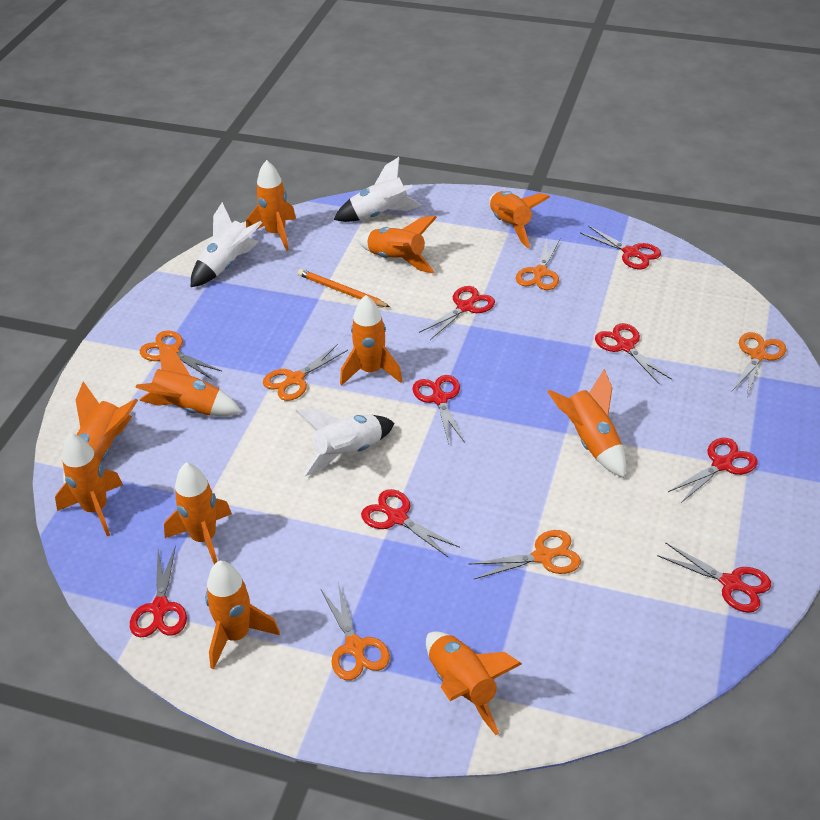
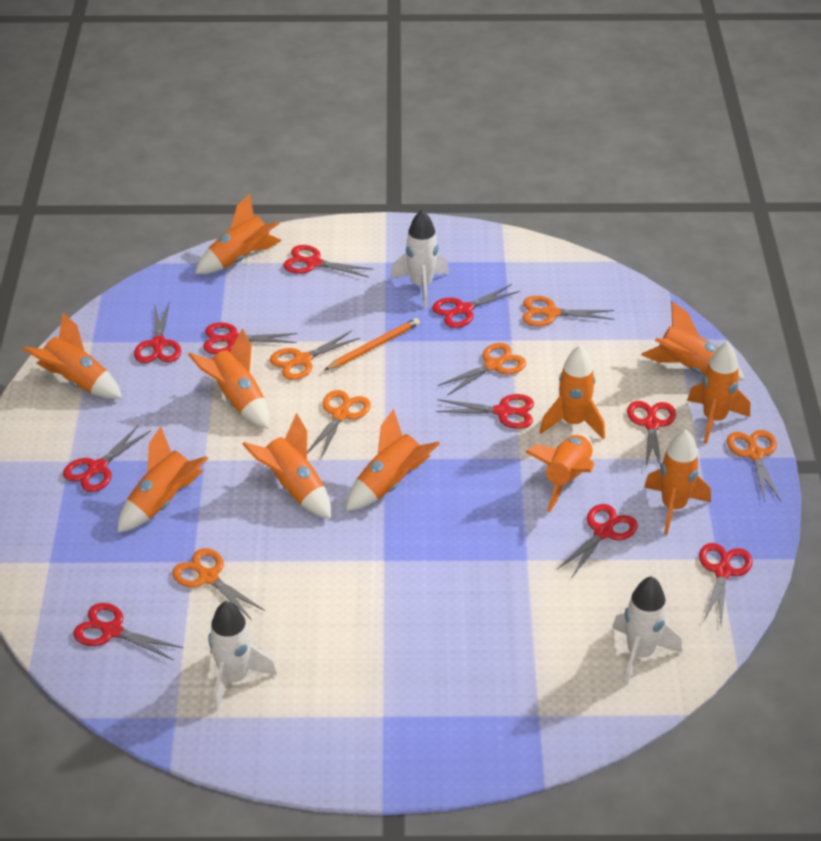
red scissors: [130,545,187,637] [361,489,460,558] [412,375,465,444] [419,286,495,340] [580,226,661,269] [595,323,672,385] [657,542,771,613] [668,438,758,503] = 8 -> [63,425,151,492] [73,603,183,660] [134,301,181,363] [203,322,297,354] [283,245,374,277] [432,284,520,328] [436,394,534,429] [557,504,638,579] [627,401,676,470] [699,543,753,625] = 10

